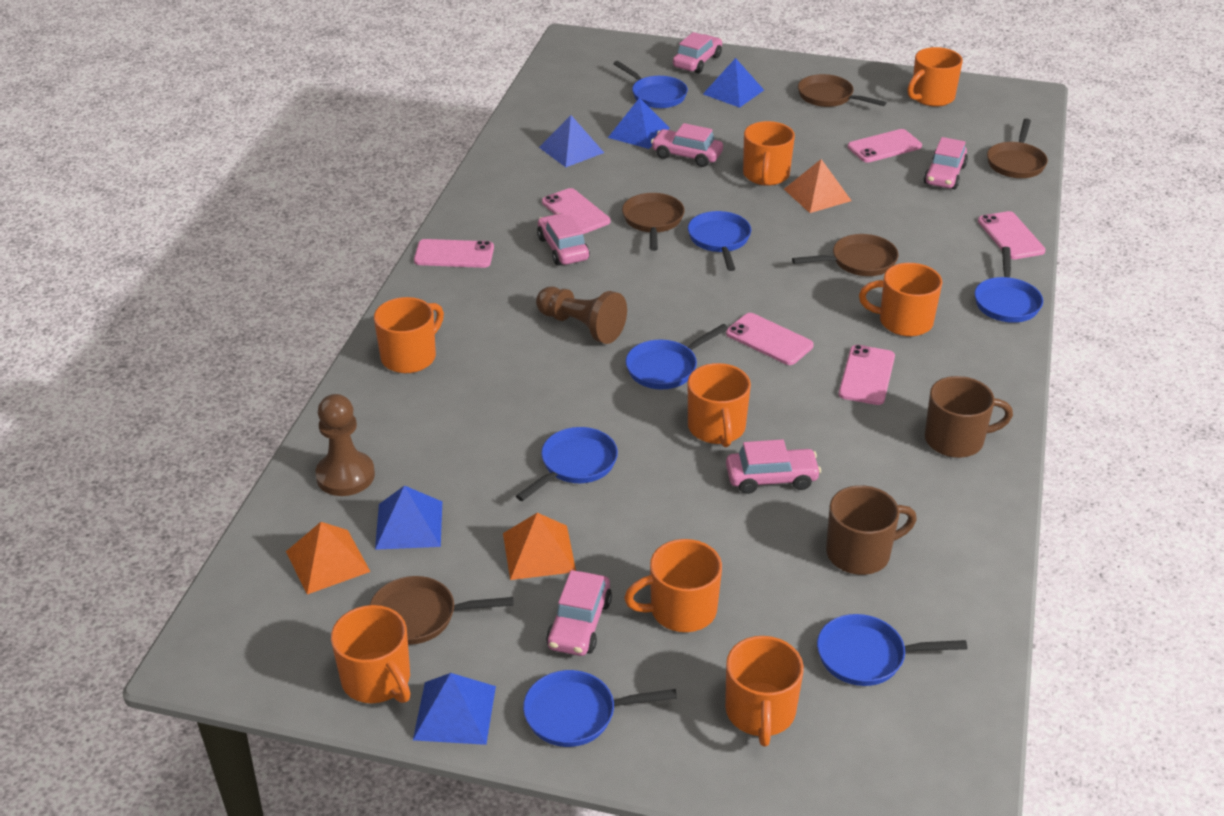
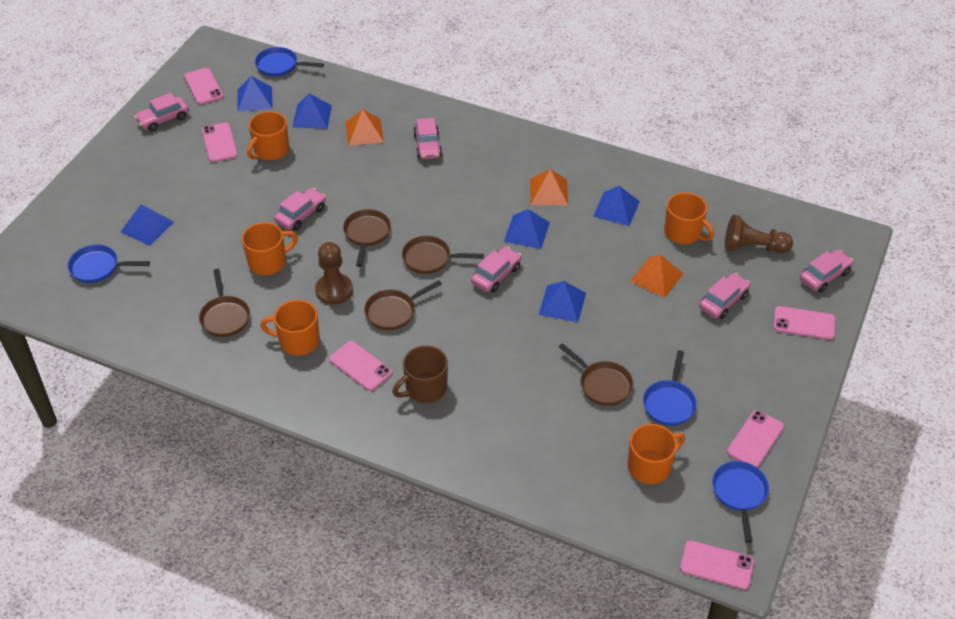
blue pan: [516,427,618,501] [523,670,677,747] [613,61,688,108] [626,324,728,389] [688,211,751,271] [817,614,967,686] [975,247,1043,323] = 7 -> [68,244,150,283] [255,47,324,77] [643,350,697,426] [712,461,769,543] = 4
blue pyramid: [375,485,442,550] [413,673,496,745] [539,115,604,167] [608,98,670,149] [703,58,764,108] = 5 -> [121,204,174,246] [237,76,273,112] [292,93,332,129] [504,209,550,249] [539,281,586,322] [593,186,640,226] = 6
brown mug: [826,485,917,575] [925,376,1013,458] = 2 -> [392,345,448,403] = 1
orange mug: [331,605,410,703] [374,297,444,373] [624,539,722,632] [688,363,751,447] [725,636,804,747] [743,121,795,186] [859,263,942,337] [907,47,963,107] = 8 -> [242,222,298,275] [247,111,289,160] [260,300,320,356] [628,424,685,484] [664,192,714,244] = 5

